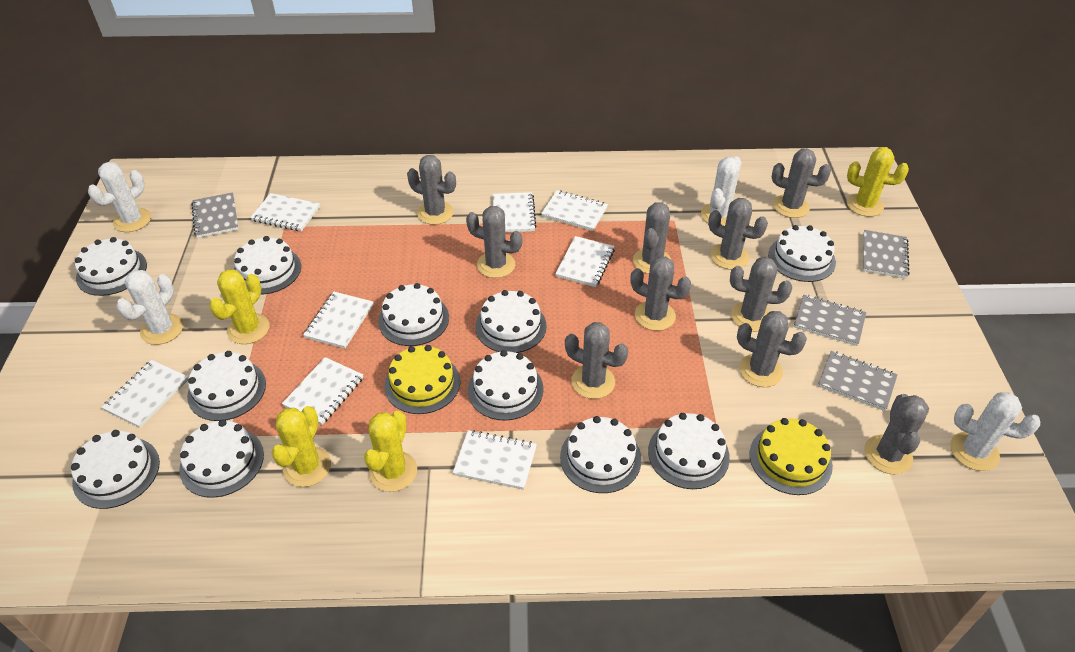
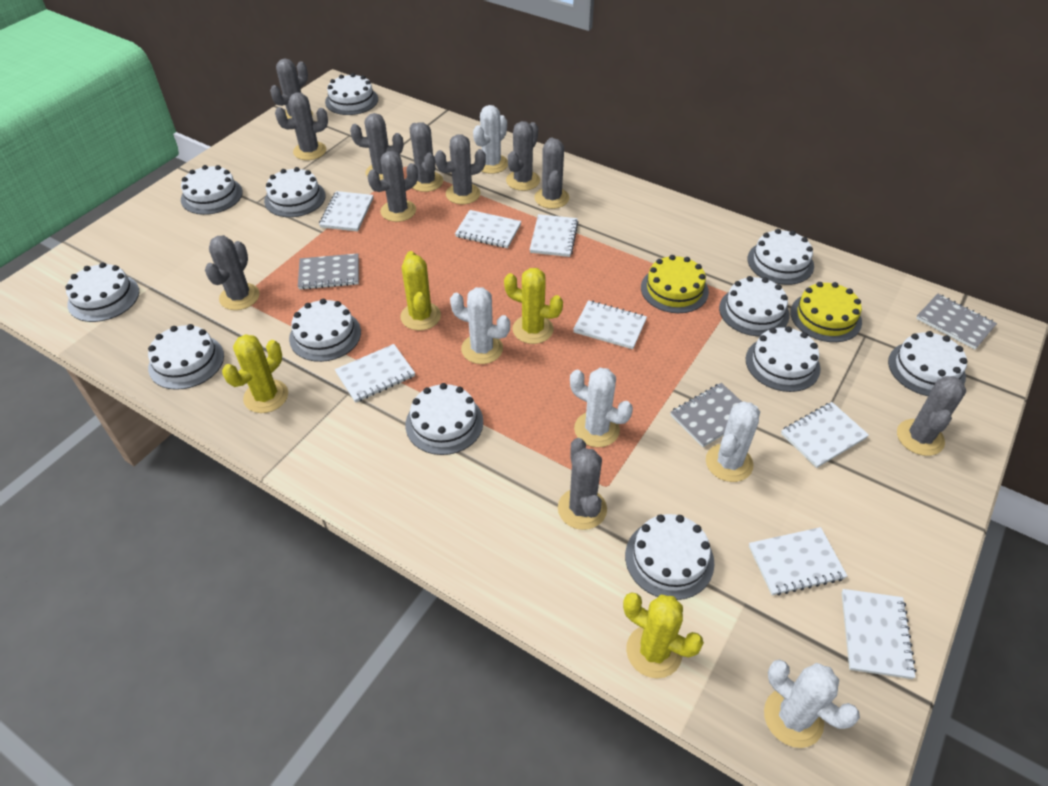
grey cactus: [407,155,456,225] [466,206,523,278] [565,322,628,399] [630,256,691,331] [633,202,671,274] [708,198,768,270] [730,257,792,331] [737,311,807,387] [772,149,831,218] [864,394,929,474] = 10 -> [205,235,260,310] [270,59,313,119] [275,92,328,160] [350,113,403,180] [367,151,418,222] [409,122,443,192] [435,134,486,204] [506,121,540,191] [534,137,569,209] [558,438,607,530] [897,376,966,456] = 11
grey notebook: [191,192,239,238] [794,294,866,346] [818,351,898,411] [863,230,909,279] = 4 -> [298,253,359,290] [670,383,742,447] [916,294,997,349] = 3
white cactus: [88,162,151,232] [116,270,183,345] [701,156,741,226] [950,392,1040,471] = 4 -> [450,287,510,364] [473,105,508,174] [570,368,633,447] [706,401,760,482] [764,660,860,748] = 5
white cake: [71,430,160,509] [75,237,147,296] [179,420,264,498] [187,351,266,421] [234,236,301,294] [378,283,449,346] [468,350,544,421] [475,290,547,353] [560,416,642,493] [648,413,730,489] [768,225,836,282] = 11 -> [65,262,139,322] [148,324,224,390] [181,165,243,215] [264,167,326,217] [289,299,361,362] [325,73,378,115] [405,383,483,455] [625,514,714,600] [719,276,790,336] [746,326,821,392] [747,229,814,285] [888,331,968,396] = 12

